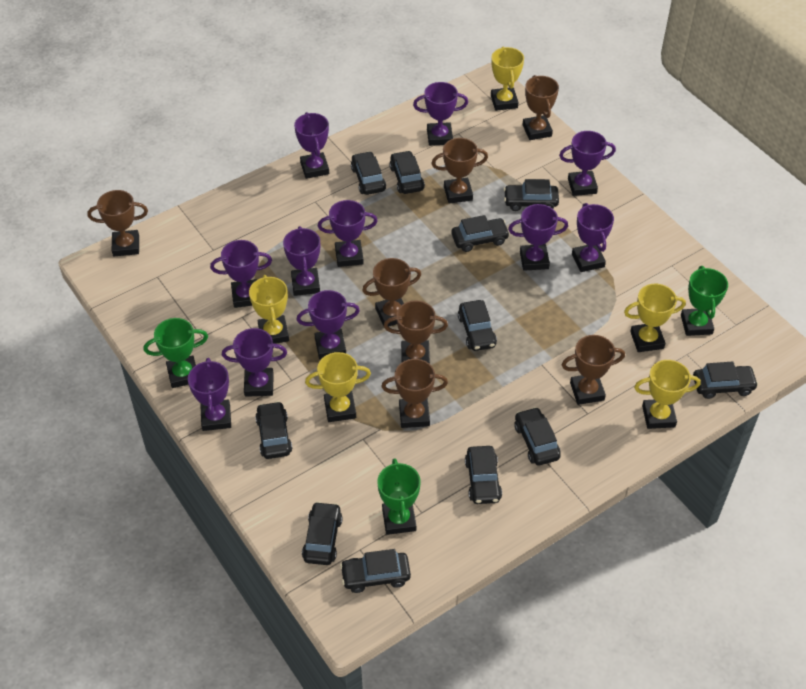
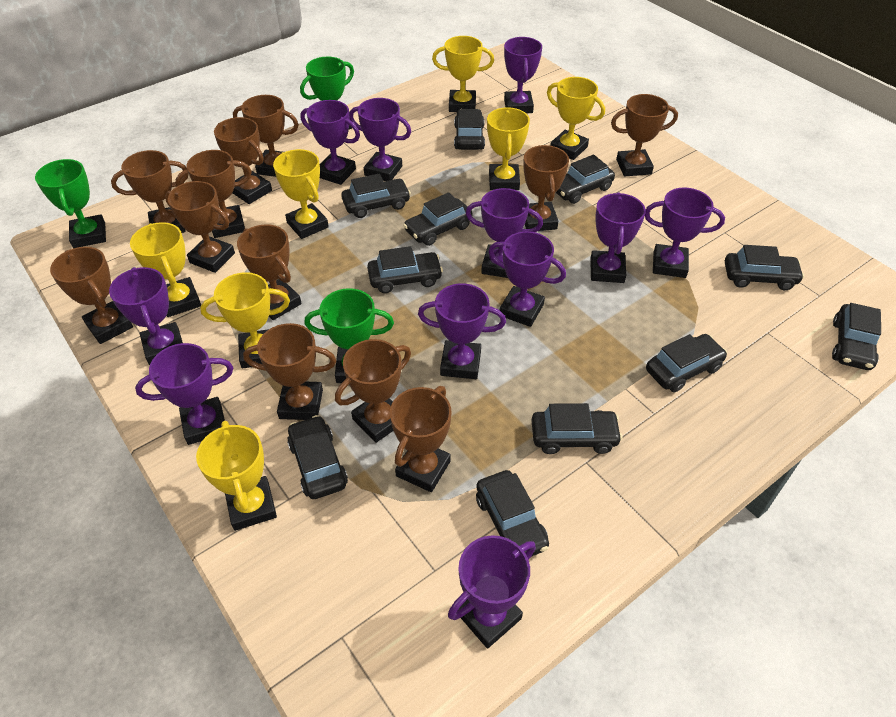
brown trophy: [87,190,148,256] [362,258,421,327] [381,359,448,428] [384,300,448,364] [431,138,488,204] [522,75,559,140] [562,335,625,405] = 7 -> [50,247,133,344] [111,150,188,233] [165,181,235,273] [175,150,252,238] [214,117,272,204] [233,95,299,177] [237,224,302,320] [243,323,336,420] [335,339,411,443] [390,386,452,492] [523,145,569,231] [611,94,678,177] = 12
yellow trophy: [249,275,289,344] [305,352,371,422] [491,47,524,111] [624,284,686,352] [634,360,701,429] = 5 -> [130,222,201,317] [196,421,277,531] [200,272,290,368] [273,149,329,239] [432,36,494,112] [487,107,530,190] [547,77,605,160] = 7

